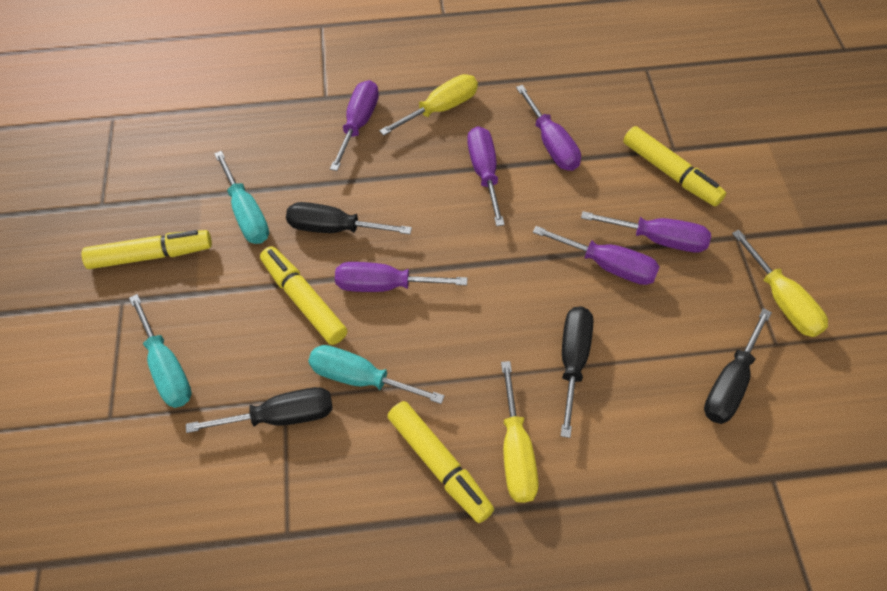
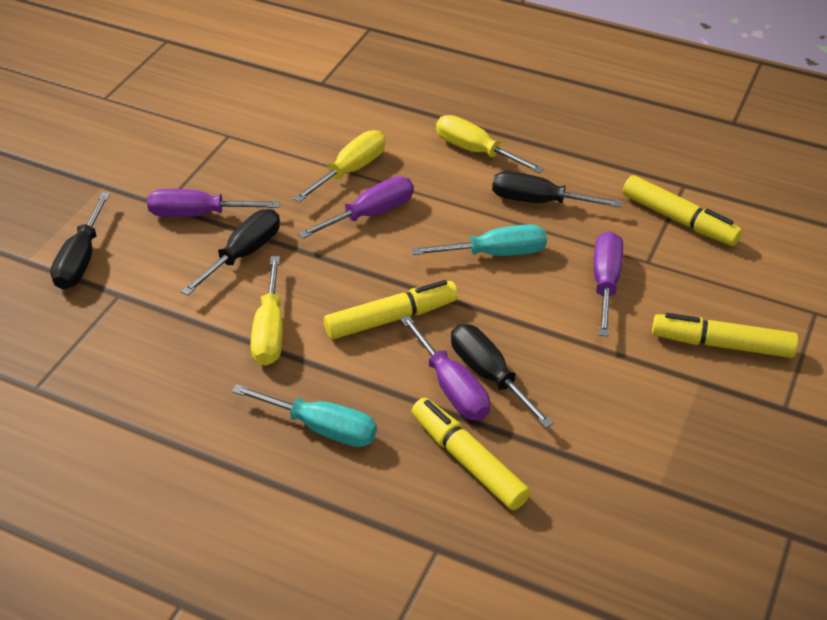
purple screwdriver: [330,80,379,171] [335,262,467,292] [467,126,505,226] [516,85,581,171] [533,226,660,285] [581,211,711,252] = 6 -> [147,189,280,217] [298,176,414,239] [400,315,490,421] [594,231,623,336] = 4
turquoise screwdriver: [129,294,192,408] [214,151,269,244] [308,345,445,404] = 3 -> [232,384,377,447] [411,224,547,256] = 2

